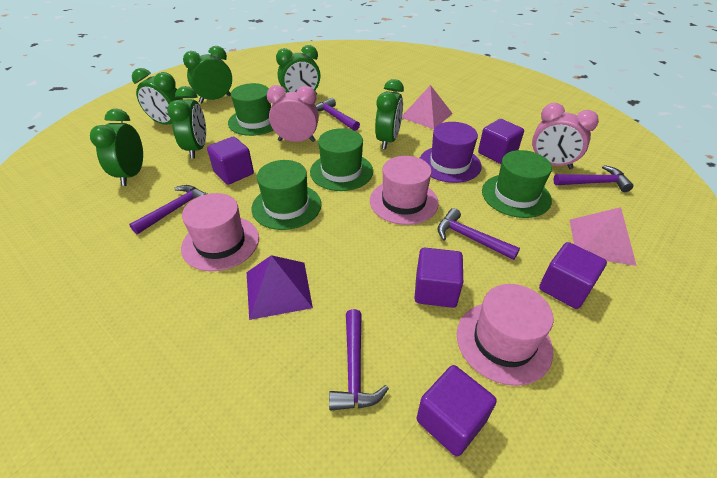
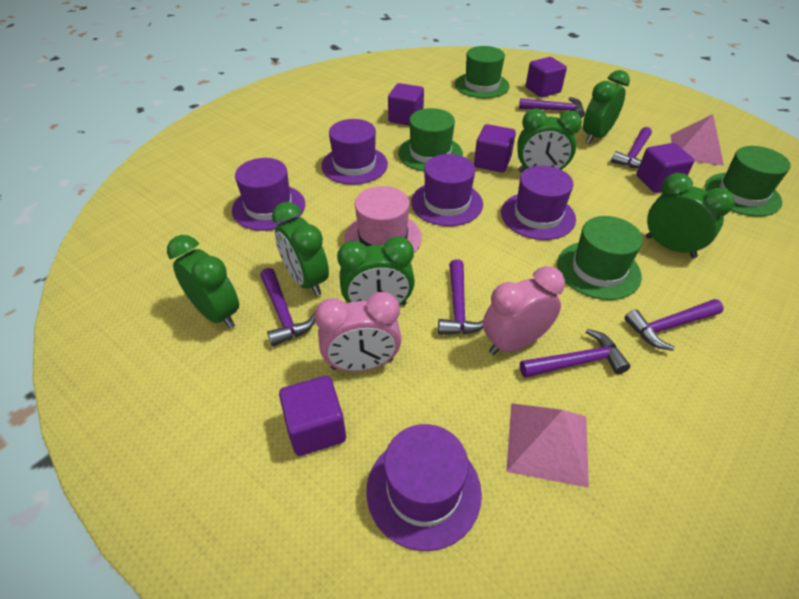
pink hat: [181,193,259,271] [370,156,439,225] [457,284,554,386] = 3 -> [345,186,422,253] = 1
purple hammer: [129,185,207,234] [315,98,360,131] [329,309,389,411] [437,208,520,260] [553,165,634,192] = 5 -> [260,268,315,347] [438,259,483,335] [519,97,585,118] [520,329,630,378] [611,127,652,168] [624,299,724,351] = 6
purple hat: [420,122,482,183] = 1 -> [232,158,305,231] [321,119,388,185] [366,424,482,551] [411,154,483,226] [501,166,576,240] = 5
purple pyramid: [247,255,313,320] = 1 -> none = 0

